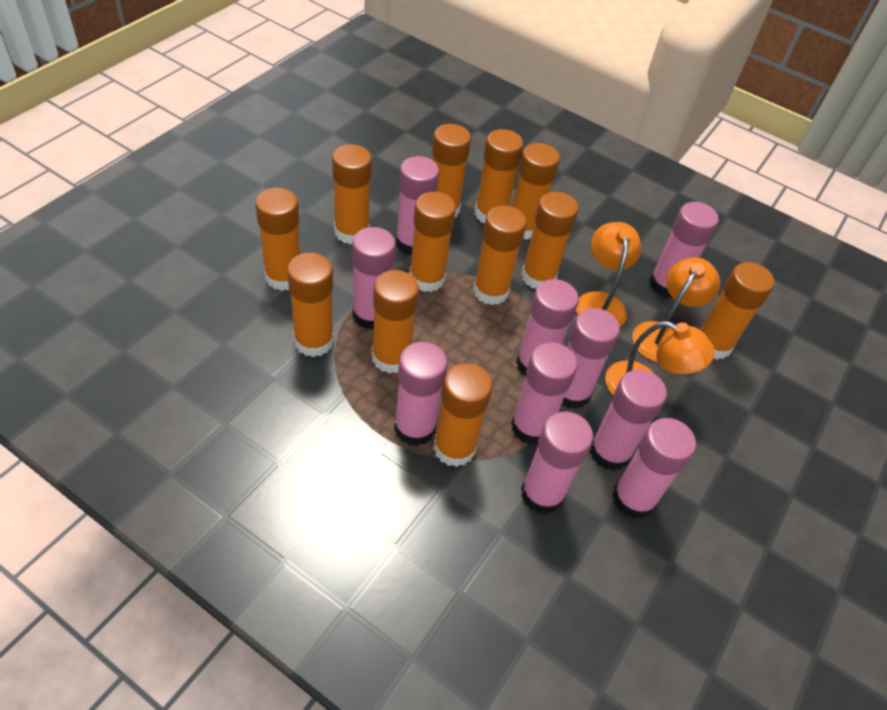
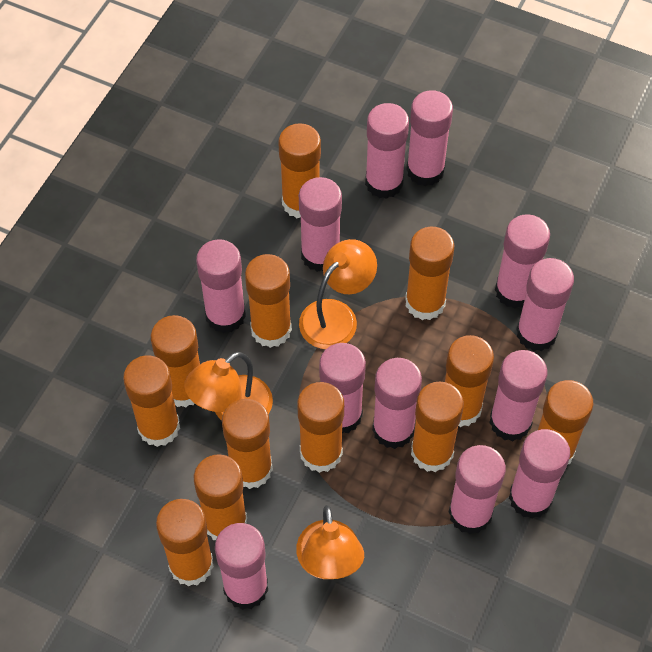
pink glue stick: [352,227,396,330] [394,342,448,446] [396,156,439,256] [511,342,577,445] [516,279,579,376] [521,411,593,514] [561,308,620,409] [590,369,667,471] [612,418,696,519] [649,202,719,298] = 10 -> [196,239,246,333] [215,523,268,610] [299,177,342,272] [319,343,366,433] [365,103,409,199] [372,358,422,449] [406,90,453,186] [449,445,506,534] [489,350,547,442] [495,214,550,309] [509,429,570,519] [516,258,574,351] = 12

